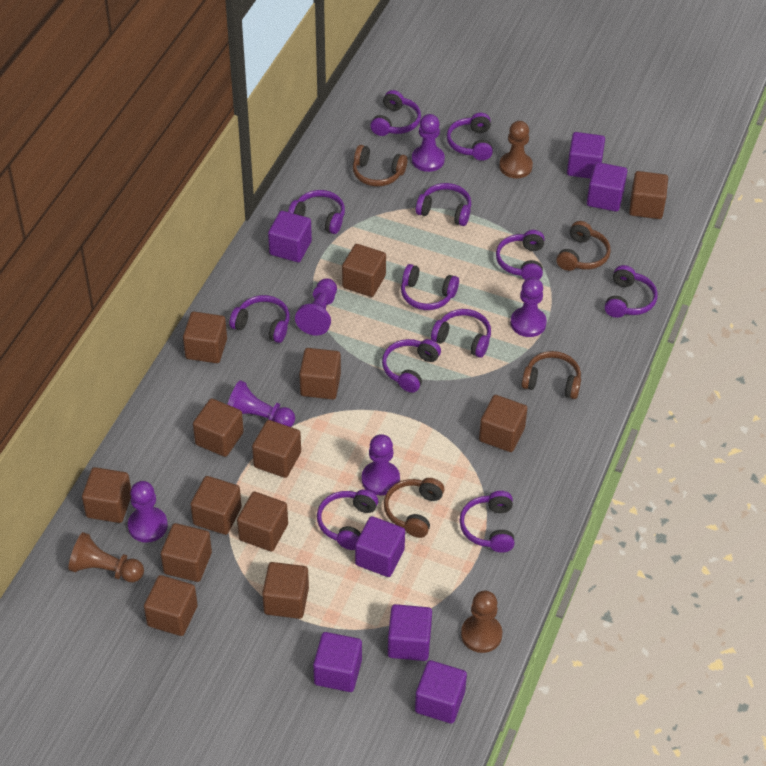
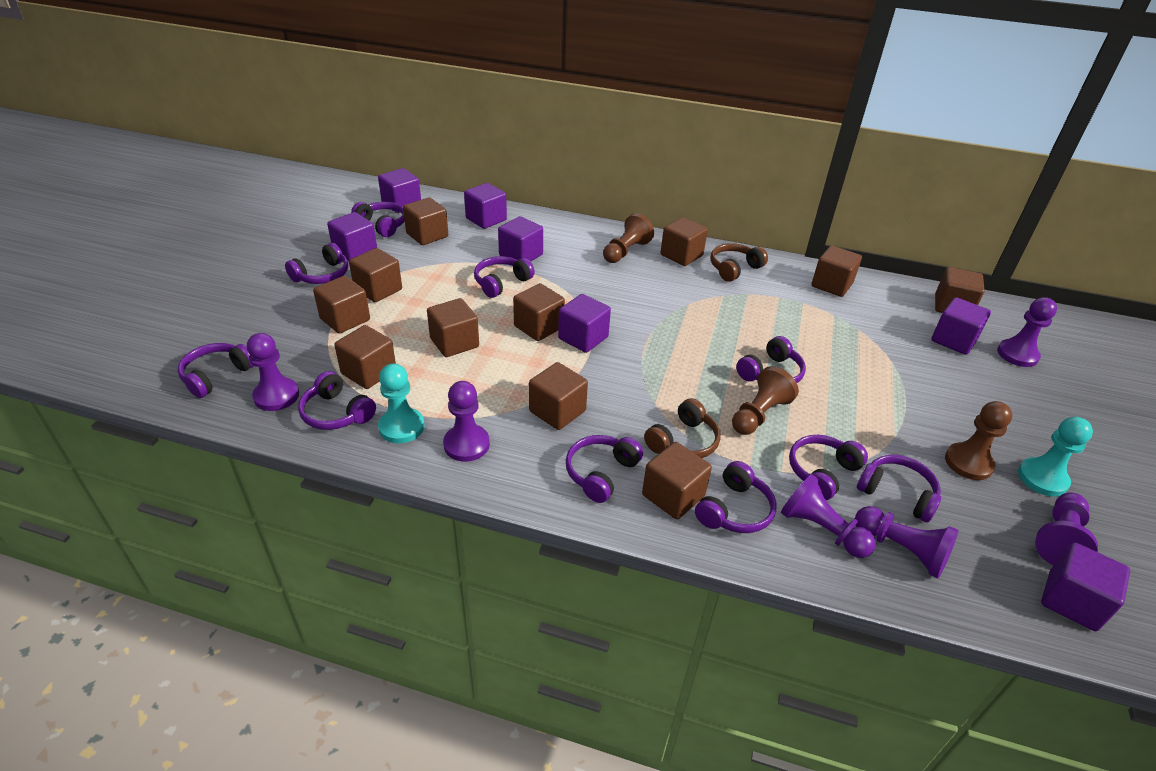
brown cube: [82,467,131,523] [144,575,198,636] [161,523,212,582] [183,312,227,363] [191,476,242,535] [193,399,244,457] [237,492,288,551] [252,420,301,478] [262,562,309,619] [299,348,341,399] [342,244,386,297] [479,395,527,452] [629,171,668,219] = 13 -> [313,276,370,334] [334,325,396,389] [349,248,402,302] [403,197,448,245] [427,298,479,357] [513,283,565,341] [529,362,588,430] [642,442,712,519] [661,217,708,266] [812,245,862,297] [935,267,985,313] = 11
brown headphones: [353,145,408,187] [384,478,444,538] [522,351,581,399] [556,221,611,271] = 4 -> [644,398,721,458] [710,243,768,282] = 2
purple headphones: [229,295,290,343] [288,190,345,234] [317,490,378,550] [370,90,421,136] [382,339,441,393] [401,264,459,310] [416,183,471,226] [431,309,491,358] [447,113,493,161] [459,491,515,553] [496,230,544,280] [605,265,658,318] = 12 -> [178,343,254,398] [285,243,348,284] [298,371,376,430] [351,202,405,237] [474,256,535,298] [566,435,643,503] [695,461,777,533] [736,336,806,383] [789,435,868,500] [857,455,941,523] = 10
turquoise pawn: none = 0 -> [378,364,425,443] [1018,417,1093,497] = 2

